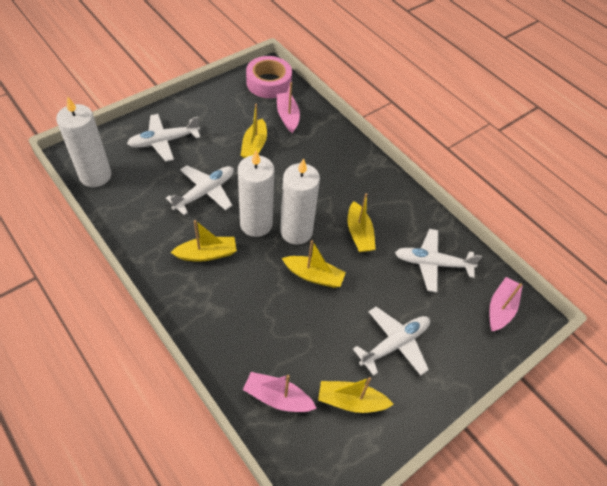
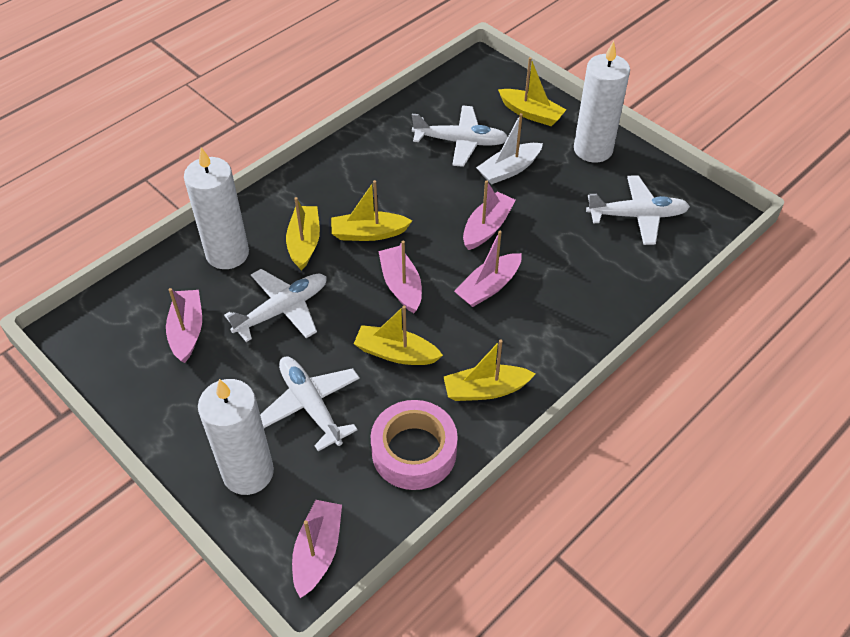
pink boat: [243,372,317,412] [277,82,300,133] [489,277,522,331] = 3 -> [166,288,202,363] [292,500,342,598] [378,241,422,313] [454,231,522,307] [463,180,516,250] = 5
white boat: none = 0 -> [476,113,543,184] = 1

